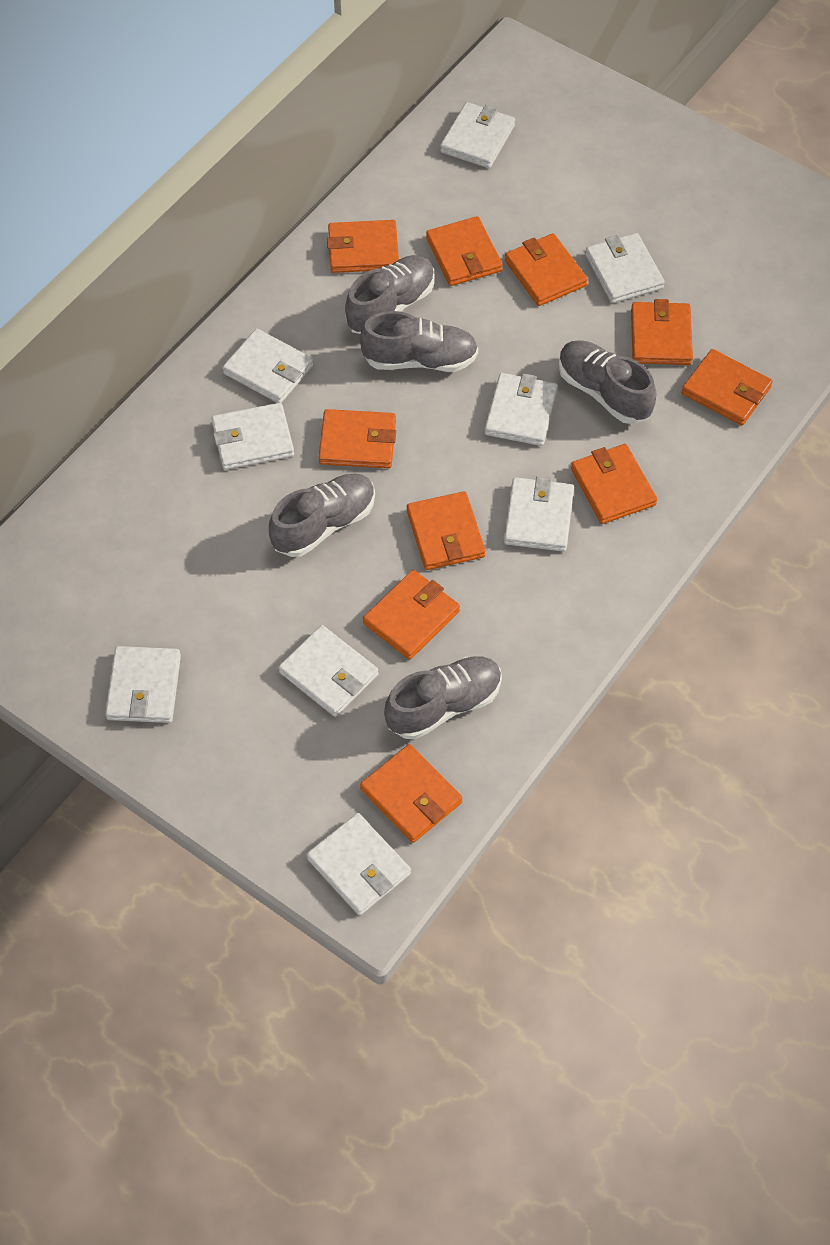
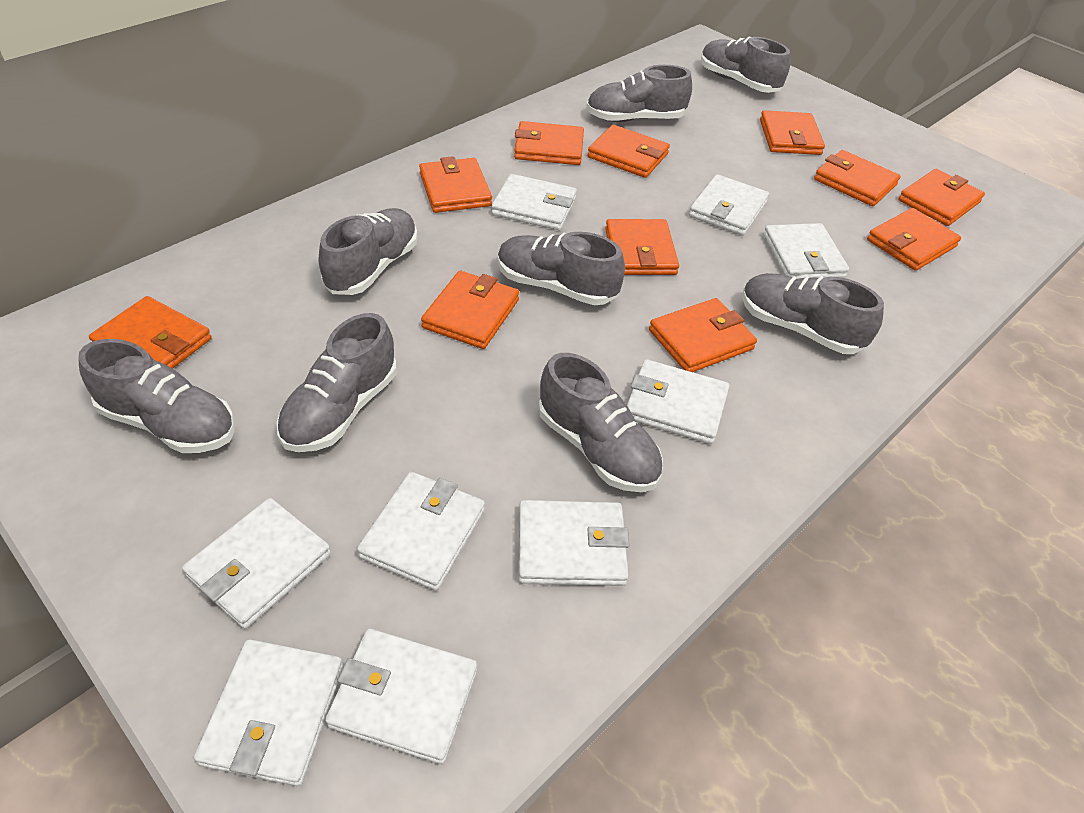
grey shoe: [269,474,375,557] [345,255,435,334] [360,311,478,372] [384,656,502,740] [559,340,656,424] = 5 -> [78,339,235,453] [277,313,397,452] [319,208,418,295] [498,232,625,305] [539,353,663,492] [586,65,692,122] [701,37,790,93] [742,273,884,354] = 8
orange wallet: [319,409,396,468] [327,220,399,273] [360,744,462,843] [363,570,460,660] [407,491,486,570] [426,216,503,286] [505,233,588,306] [571,444,657,524] [631,299,693,365] [681,349,773,426] = 10 -> [89,296,212,369] [419,156,492,213] [421,271,519,349] [514,121,584,165] [587,125,670,178] [605,219,679,275] [649,298,757,372] [760,110,825,155] [814,150,901,206] [867,208,961,271] [898,169,985,226] = 11

